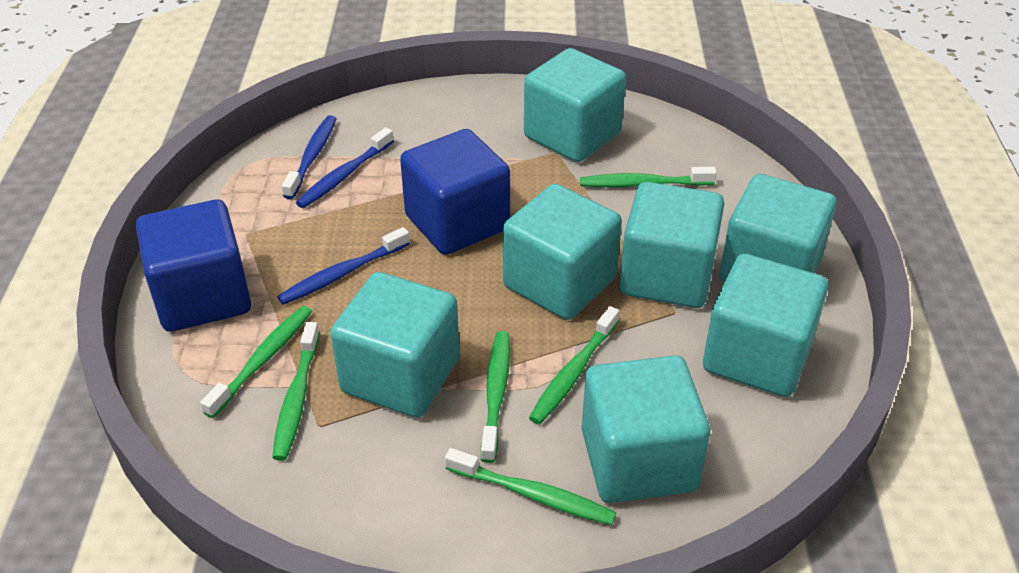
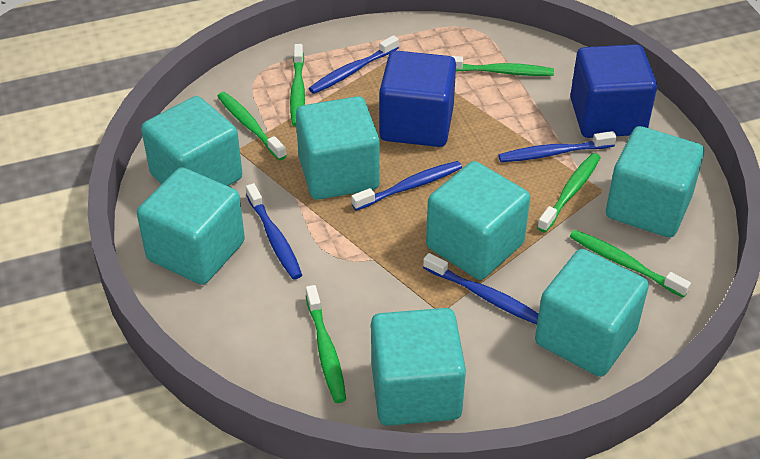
blue toothbrush: [277,227,410,305] [282,115,337,199] [296,127,394,208] = 3 -> [246,183,302,280] [309,35,399,94] [351,161,462,211] [423,253,539,325] [498,131,616,162] = 5

